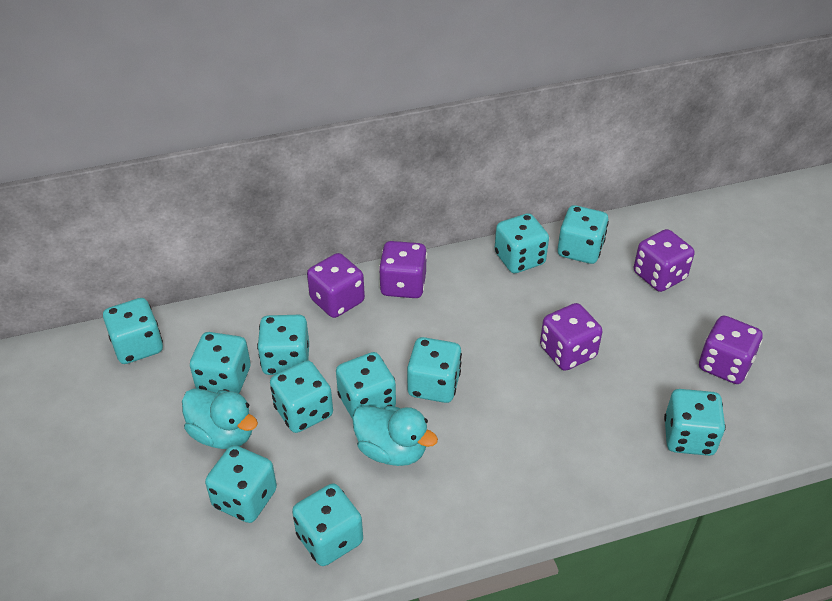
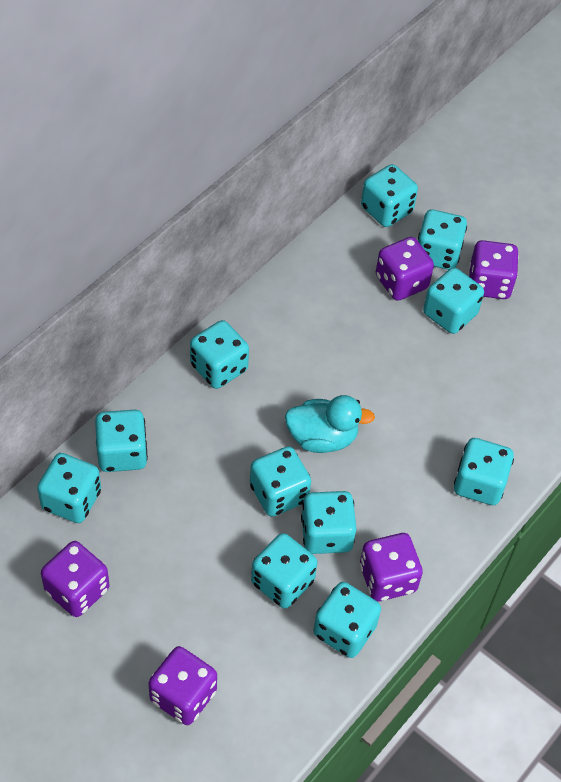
turquoise duck: [182,388,258,449] [352,405,438,466] = 2 -> [285,395,375,453] = 1

